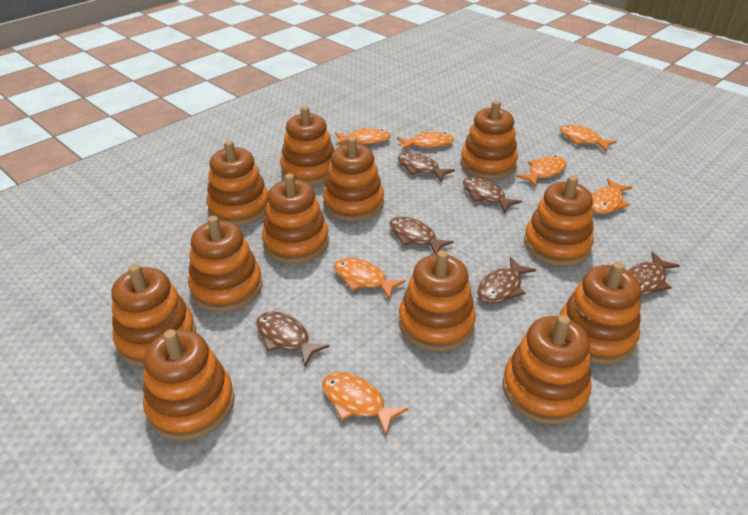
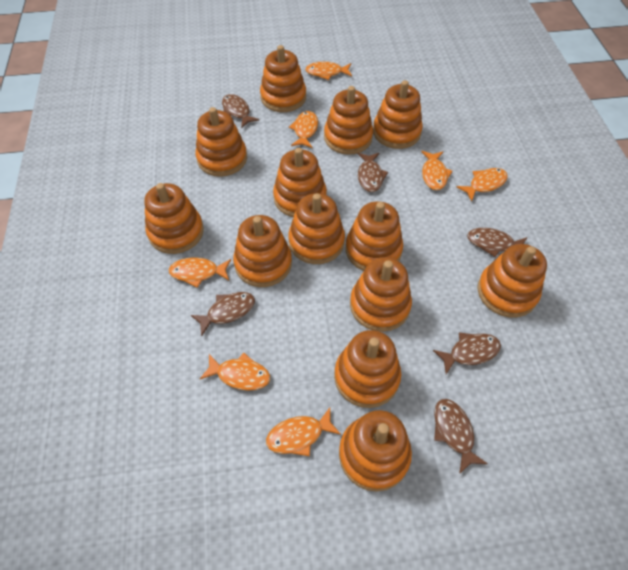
orange stacking toy: [111,264,196,367] [143,329,234,441] [188,216,262,312] [206,141,268,226] [262,173,329,264] [280,106,334,186] [323,137,384,221] [399,250,476,351] [460,101,518,179] [502,315,591,424] [524,176,594,266] [559,262,641,364] = 12 -> [144,183,204,254] [195,107,247,177] [233,215,292,287] [260,45,306,112] [273,148,327,217] [288,193,345,264] [324,86,373,155] [334,330,401,408] [339,410,412,492] [346,201,403,271] [350,257,412,332] [373,80,423,149] [477,244,547,317] = 13

